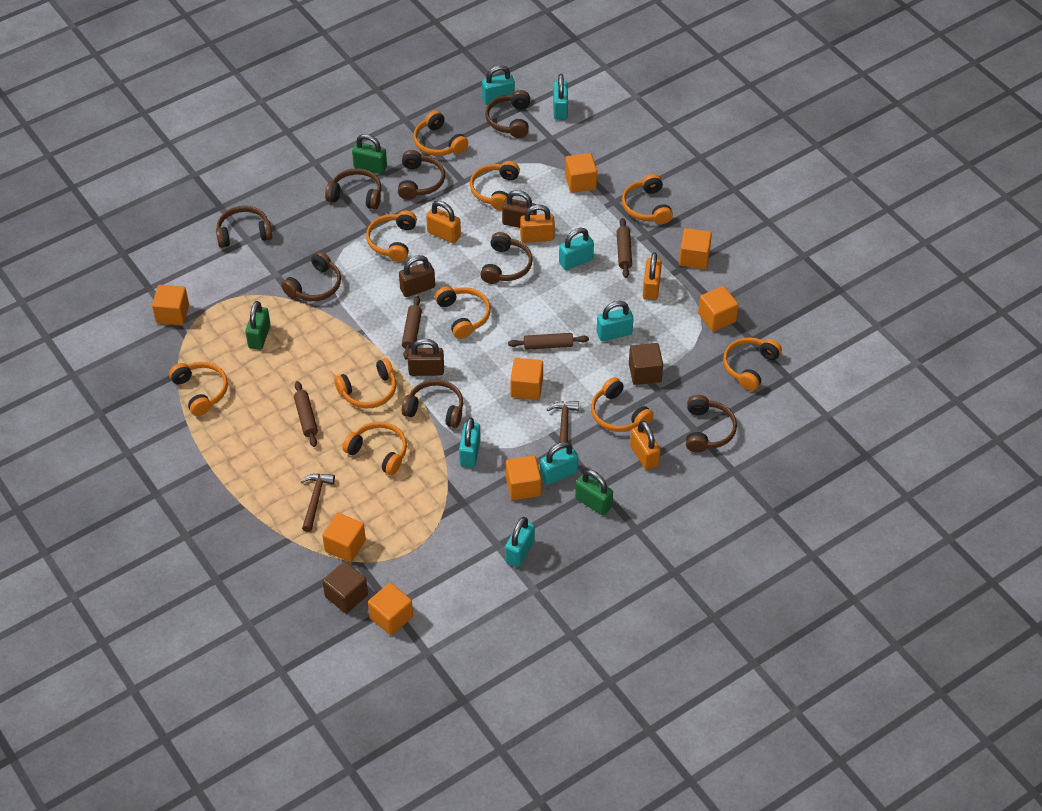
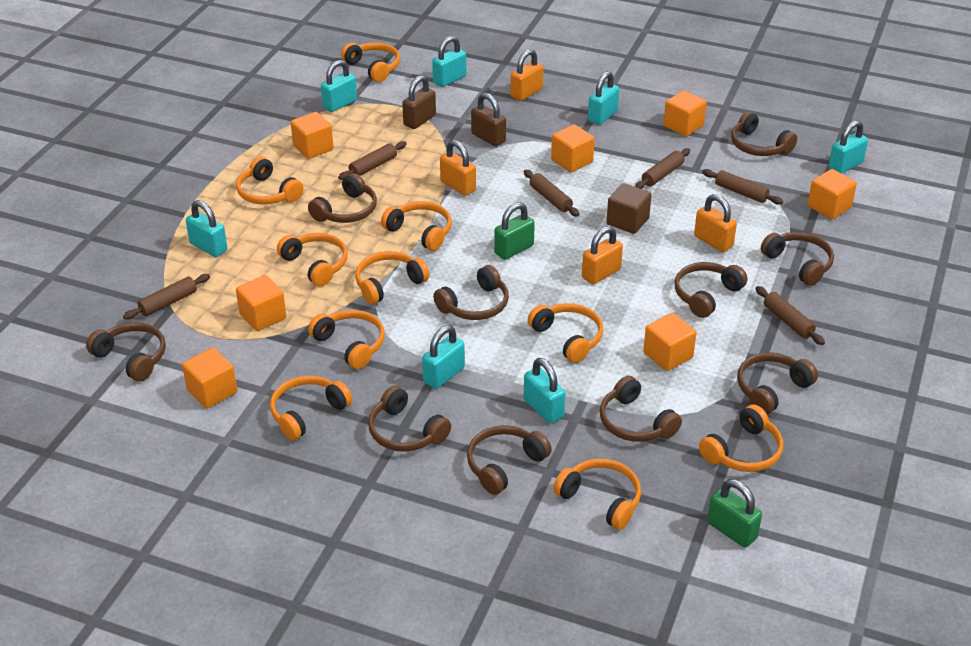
brown cube: [323,561,368,614] [629,343,663,385] = 2 -> [607,183,652,234] = 1
brown hammer: [301,474,335,532] [547,401,579,451] = 2 -> none = 0
brown headphones: [216,206,272,248] [281,251,341,301] [325,168,381,210] [398,150,445,200] [402,379,463,428] [480,232,533,284] [485,90,530,138] [686,395,737,453] = 8 -> [86,322,166,381] [308,173,377,223] [368,386,451,452] [433,265,509,320] [467,425,552,495] [600,375,682,442] [675,262,748,318] [731,112,797,156] [737,352,818,414] [761,232,834,286] = 10
brown padlock: [399,255,435,297] [408,339,444,376] [502,190,537,228] = 3 -> [402,76,436,129] [471,93,506,146] = 2
brown rolling pin: [294,381,318,447] [402,296,422,359] [508,333,589,350] [617,218,632,278] = 4 -> [123,274,210,320] [338,141,407,180] [524,170,579,217] [635,148,690,189] [702,169,783,205] [755,286,825,345] = 6
green padlock: [245,301,271,350] [352,134,387,174] [575,470,613,515] = 3 -> [494,202,535,260] [707,479,762,548] = 2
orange cube: [152,285,189,325] [322,513,366,562] [368,583,413,635] [506,455,541,500] [510,358,543,400] [565,153,597,193] [679,228,712,269] [698,286,738,331] = 8 -> [182,348,237,408] [236,275,286,331] [291,112,333,159] [551,124,595,172] [643,313,697,371] [663,90,707,137] [807,169,857,220] = 7

